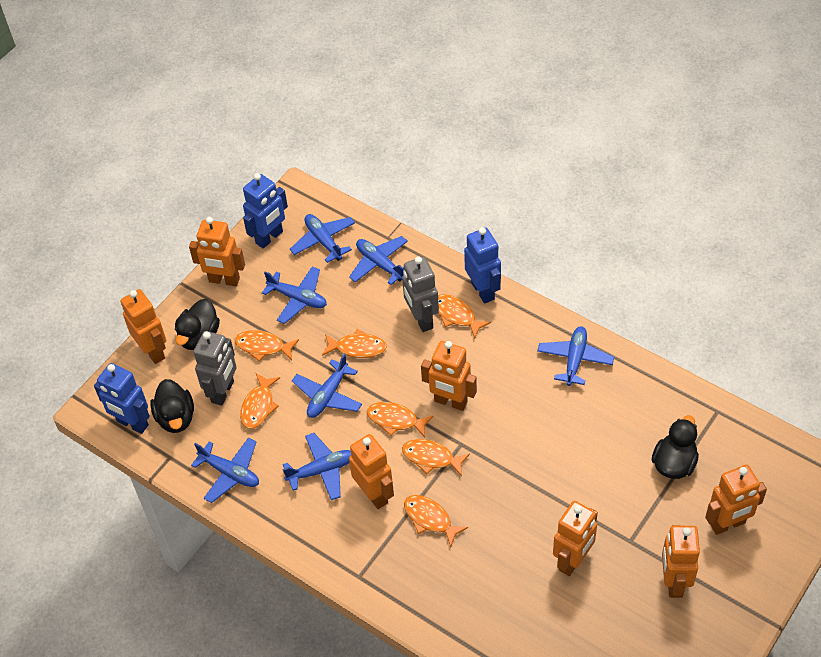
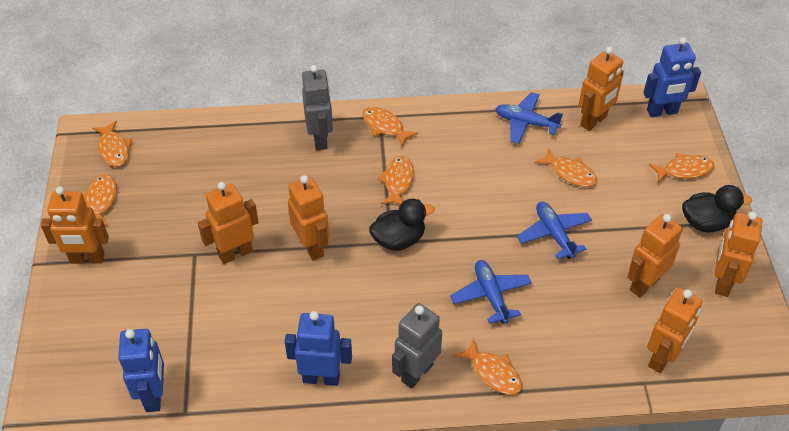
black duck: [150,379,194,433] [175,299,220,350] [652,415,699,479] = 3 -> [369,199,435,251] [682,185,752,232] = 2
blue plane: [191,438,259,503] [262,267,327,324] [282,433,351,500] [290,214,355,263] [292,354,362,418] [349,236,408,285] [537,326,614,386] = 7 -> [450,260,532,324] [495,92,563,144] [517,202,592,259] = 3

